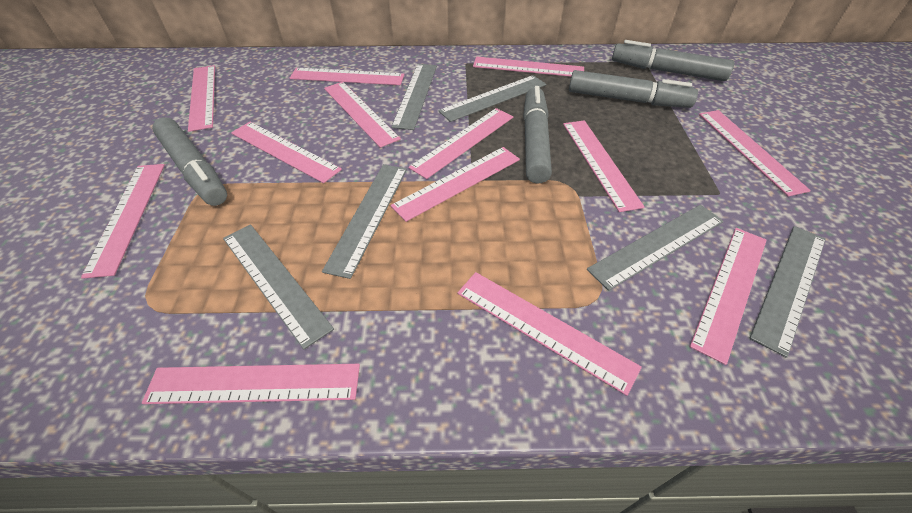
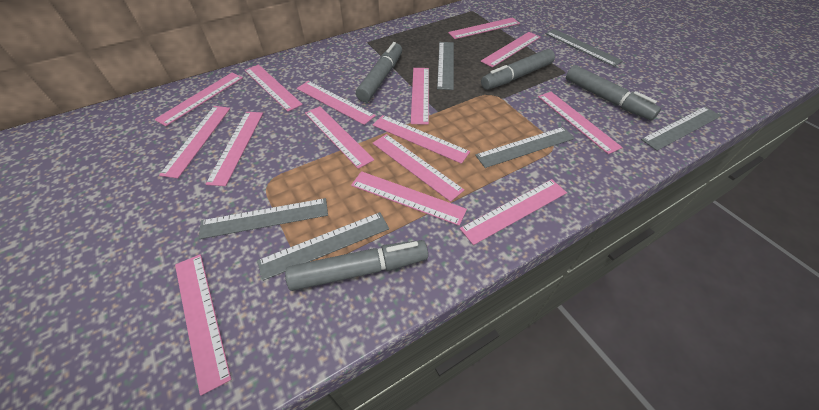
pink ruler: [81,164,165,279] [142,364,360,404] [188,65,215,132] [231,122,342,183] [290,68,404,85] [324,82,401,148] [390,147,520,222] [409,108,513,179] [457,272,642,396] [473,56,584,77] [563,120,645,212] [690,228,767,365] [699,110,811,197] = 13 -> [154,73,243,126] [159,106,230,178] [175,254,231,396] [206,112,263,186] [245,64,303,112] [297,81,376,125] [305,106,374,169] [351,171,467,226] [373,115,470,164] [373,134,464,202] [411,68,429,125] [448,17,520,39] [460,179,567,245] [481,32,540,68] [538,92,622,154] = 15

